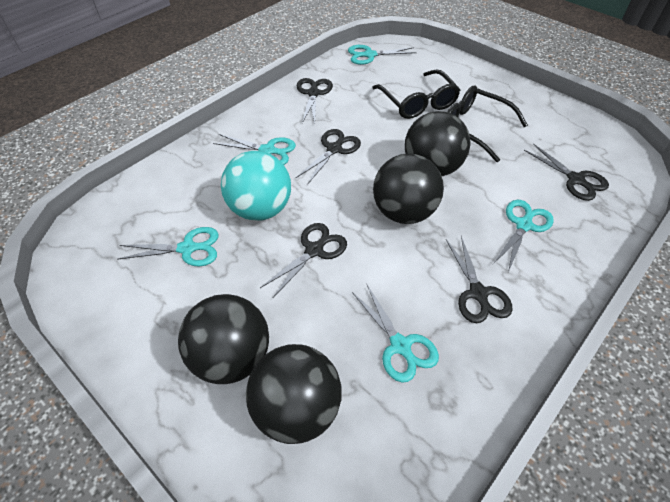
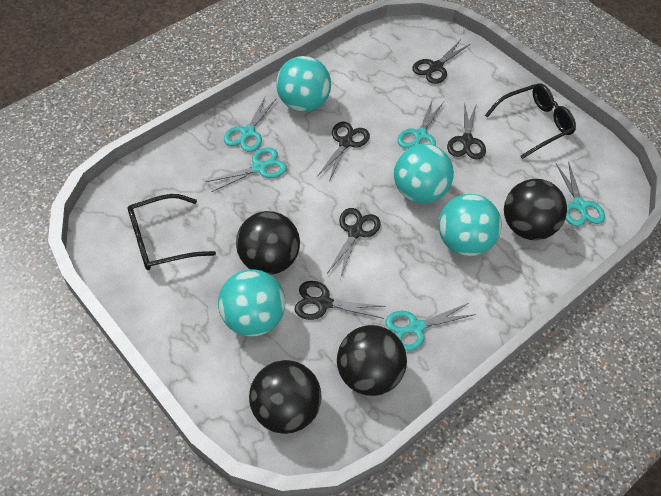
turquoise ball: [221,151,291,221] = 1 -> [218,269,285,337] [276,56,331,112] [394,144,454,204] [438,194,502,256] = 4

